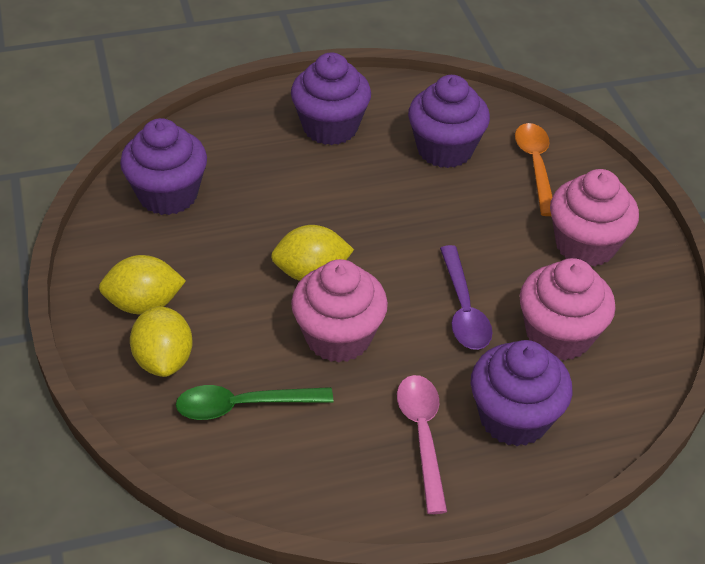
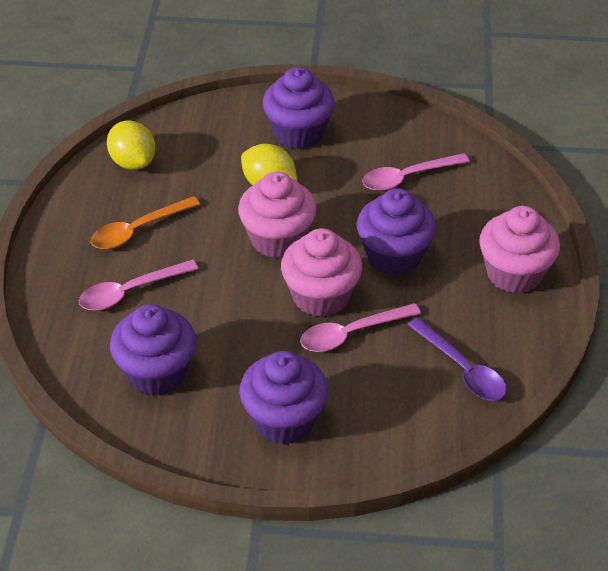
green spoon: [176,385,333,420] = 1 -> none = 0
pink spoon: [397,375,447,514] = 1 -> [79,259,199,311] [300,303,421,352] [362,153,470,191] = 3
yellow lemon: [99,255,186,314] [130,306,193,377] [271,225,354,281] = 3 -> [107,121,155,170] [241,144,298,185] = 2

